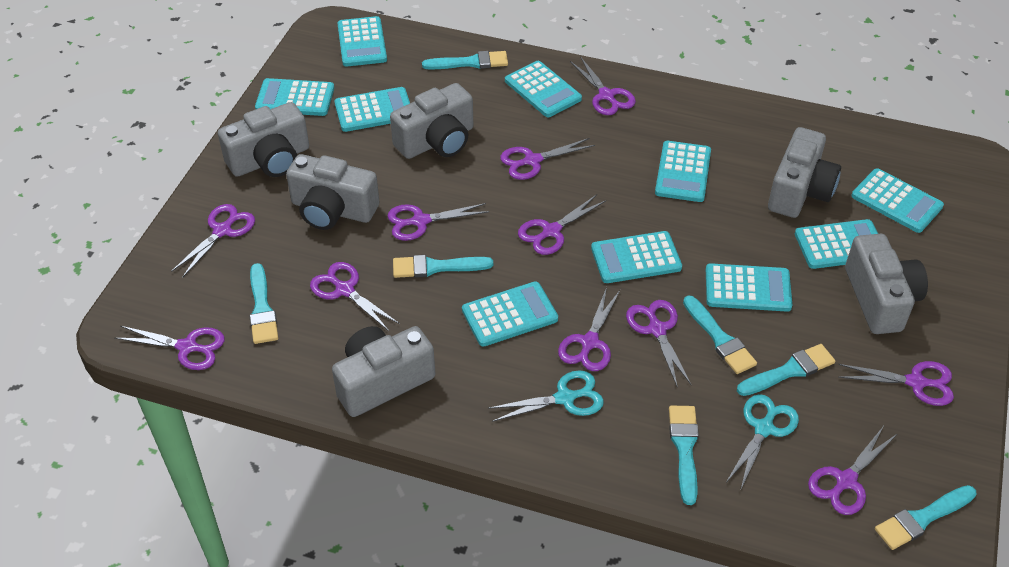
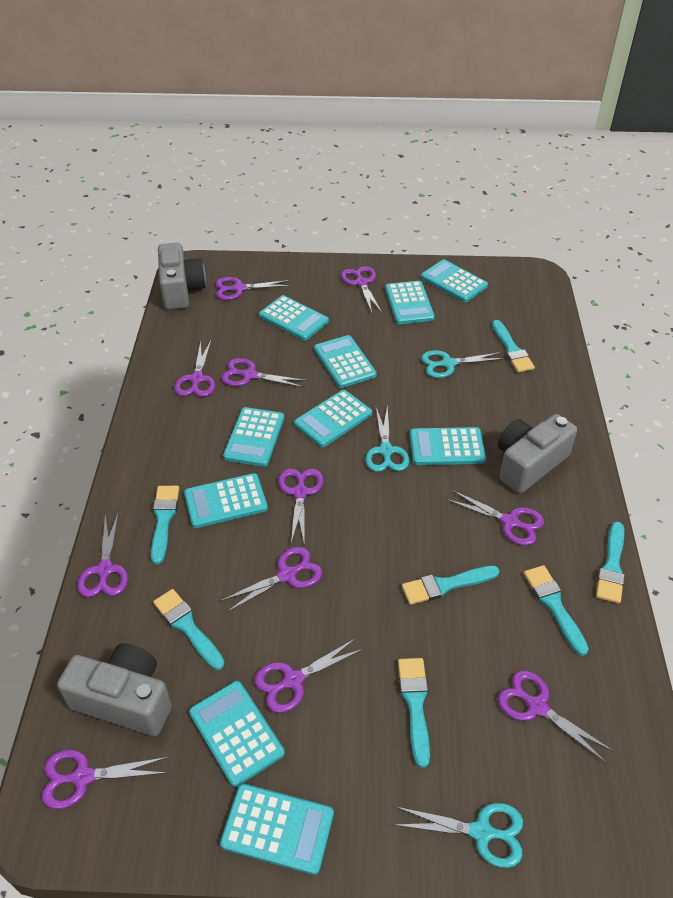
grey camera: [218,102,309,177] [286,154,379,230] [332,326,435,417] [390,83,473,159] [768,127,841,218] [845,234,928,334] = 6 -> [57,643,172,736] [158,243,206,310] [498,414,577,493] = 3
turquoise scissors: [488,371,604,422] [726,394,799,491] = 2 -> [365,406,409,472] [395,803,523,868] [421,350,505,378] = 3

